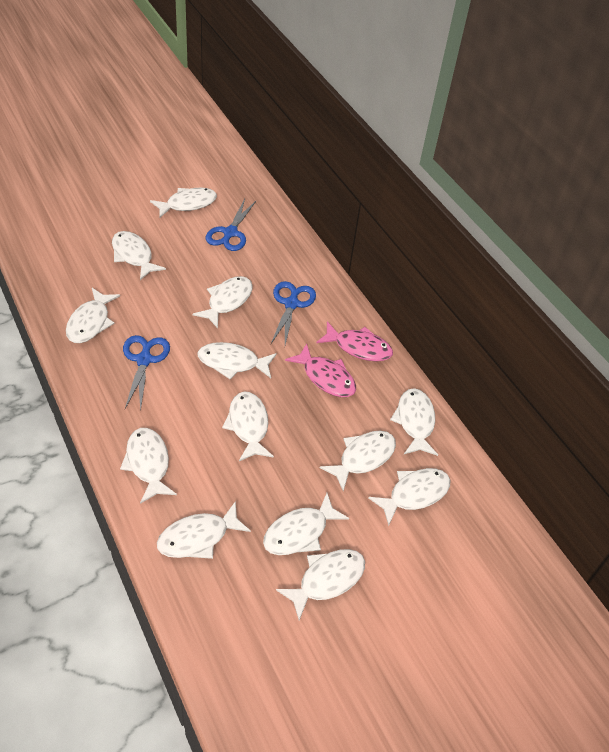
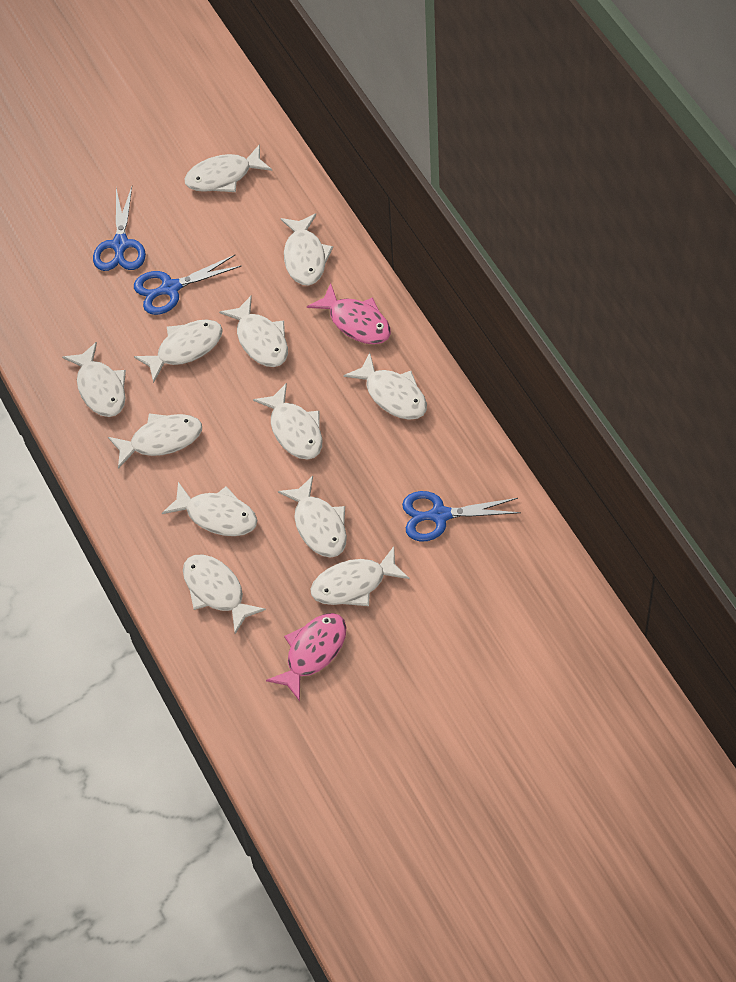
white fish: [66,288,120,343] [112,231,166,280] [120,428,177,504] [150,188,217,218] [157,501,251,559] [193,276,253,328] [198,342,277,379] [222,391,274,461] [263,493,349,555] [276,549,365,620] [320,431,396,491] [368,468,451,526] [390,388,438,456] = 13 -> [62,342,126,417] [108,413,202,469] [134,320,223,383] [162,482,257,536] [183,555,266,634] [185,144,272,192] [219,296,288,367] [253,383,322,460] [278,476,347,558] [280,213,333,286] [311,546,409,606] [343,353,427,420] = 12

